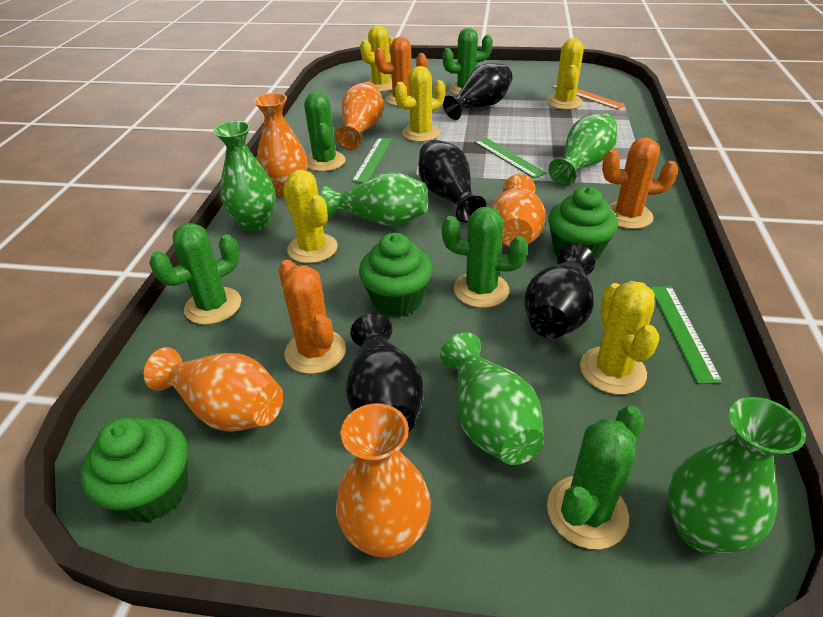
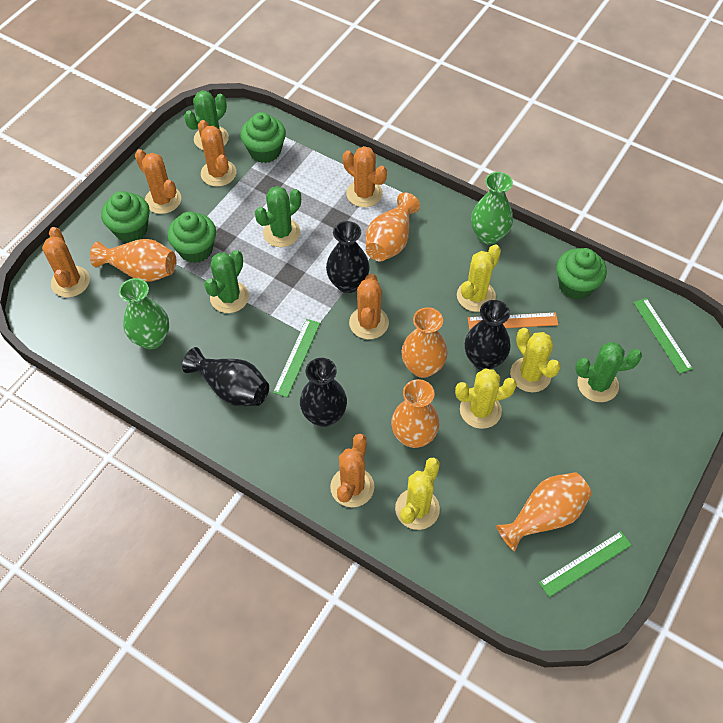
green cactus: [149,223,241,325] [304,92,346,172] [442,206,528,308] [443,28,493,95] [547,406,644,549] = 5 -> [184,90,229,150] [204,250,249,313] [255,186,301,247] [575,342,642,402] = 4
green cupcake: [80,417,188,522] [359,233,433,317] [548,187,618,261] = 3 -> [101,191,150,242] [167,212,216,263] [240,112,286,163] [556,248,607,300] = 4
green vase: [214,121,276,231] [321,172,428,227] [440,332,544,465] [548,113,617,186] [668,397,806,554] = 5 -> [119,278,169,349] [471,172,513,245] = 2
orange cactus: [279,260,346,374] [374,37,427,106] [602,137,678,229] = 3 -> [42,227,90,297] [135,149,181,214] [198,120,236,187] [330,434,374,507] [343,146,387,207] [349,274,389,339] = 6
yellow cactus: [283,170,338,263] [360,25,394,92] [394,66,445,142] [547,38,584,110] [580,281,659,395] = 5 -> [395,458,440,530] [455,368,517,429] [457,244,501,312] [510,328,561,392] = 4

